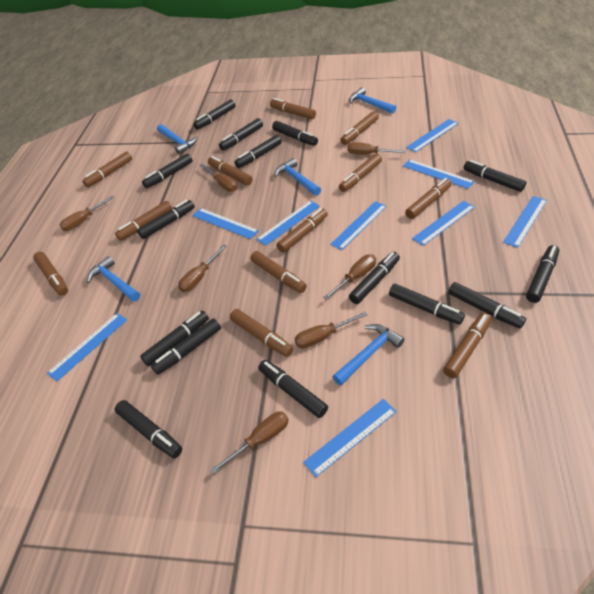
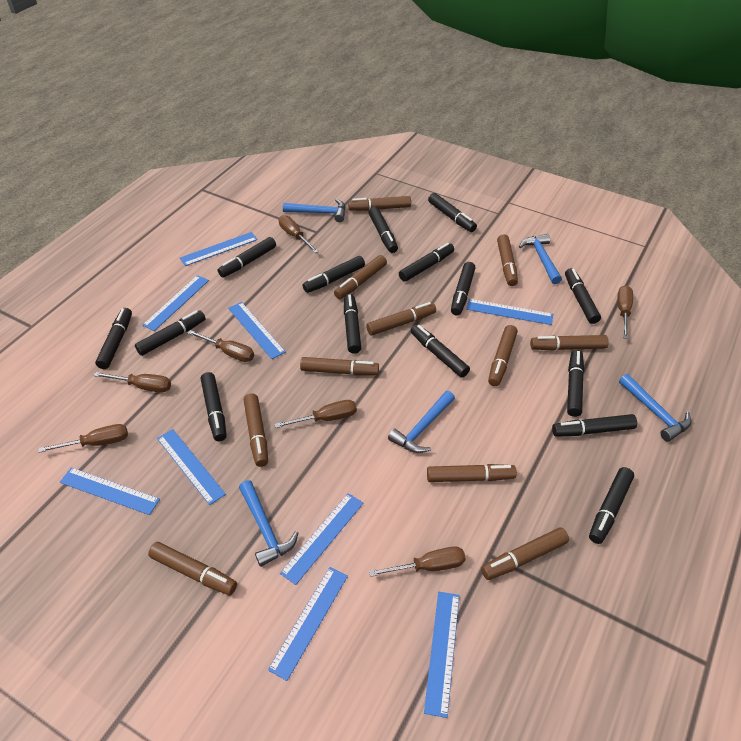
brown marker: [33,252,68,296] [82,151,132,187] [115,201,172,241] [208,156,253,186] [230,309,293,357] [250,251,307,293] [270,98,316,119] [276,208,328,253] [339,154,382,192] [340,111,379,145] [405,178,452,219] [443,313,492,378] = 12 -> [148,542,237,595] [244,393,268,467] [300,357,379,375] [334,255,387,299] [348,196,411,211] [366,302,436,335] [427,464,517,482] [481,528,569,580] [488,325,518,386] [497,234,518,286] [530,335,609,351] = 11

